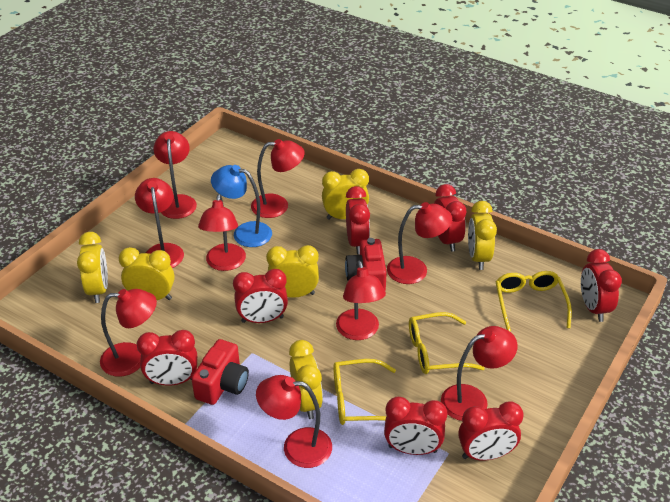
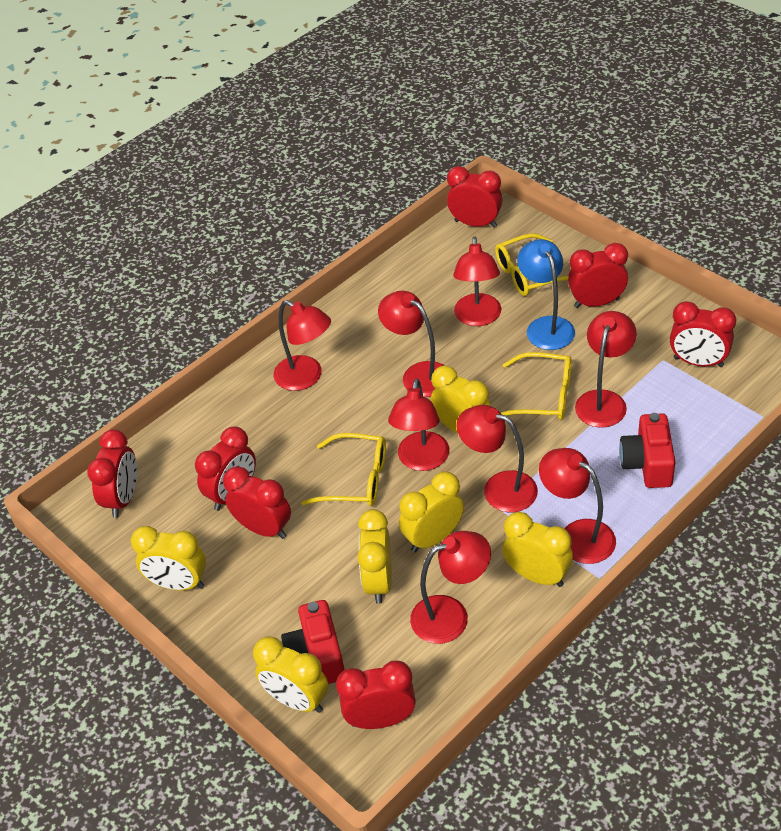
red lamp: [100,289,157,376] [135,178,184,268] [153,131,197,219] [198,194,246,271] [251,139,305,218] [256,375,332,468] [336,261,386,340] [387,202,452,284] [441,326,518,421] = 9 -> [274,300,331,391] [378,291,445,397] [388,379,449,471] [410,531,491,644] [453,236,501,326] [457,405,538,512] [539,448,616,564] [575,311,637,428] = 8

